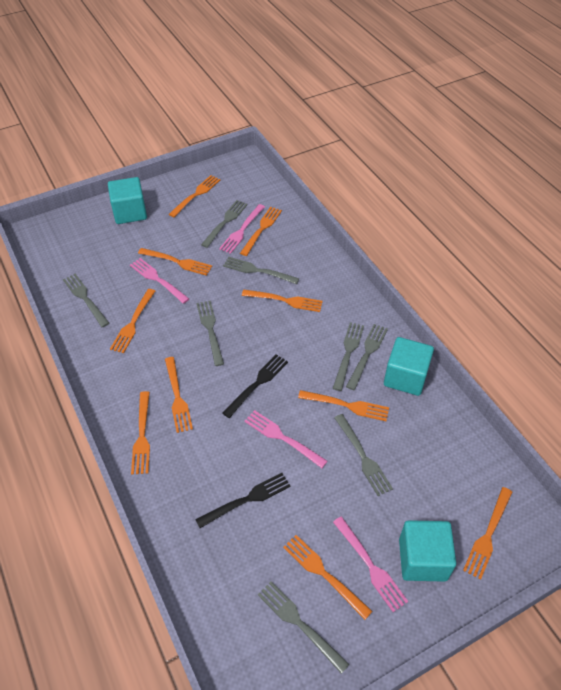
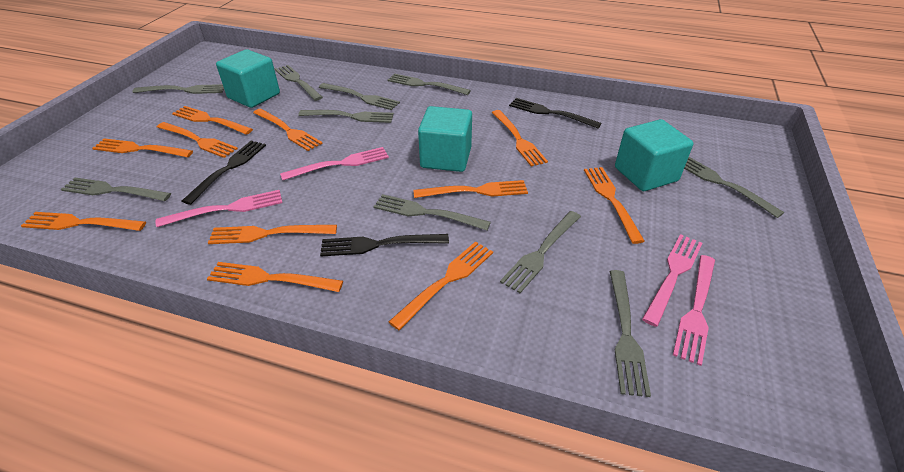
black fork: [195,473,291,528] [222,354,288,418] = 2 -> [182,141,266,205] [320,234,449,257] [509,98,602,128] = 3
grey fork: [63,274,109,327] [196,301,224,366] [201,200,248,248] [223,257,299,284] [258,581,350,674] [332,322,364,391] [334,414,393,496] [346,324,388,390] = 8 -> [60,178,171,201] [132,84,224,94] [275,65,323,101] [298,110,394,123] [319,83,400,110] [373,194,491,230] [388,73,471,95] [500,211,581,293] [610,270,651,397] [684,157,784,218] = 10
orange fork: [110,289,155,353] [131,391,150,474] [138,248,212,276] [165,357,193,433] [169,175,220,217] [240,207,282,256] [242,289,323,312] [283,535,372,620] [298,390,389,421] [463,487,512,580] = 10 -> [21,212,146,231] [92,138,193,157] [157,122,238,158] [172,106,253,135] [207,262,343,292] [208,225,337,244] [253,109,323,151] [389,241,493,330] [413,180,528,198] [492,110,548,166] [584,167,645,244] = 11

